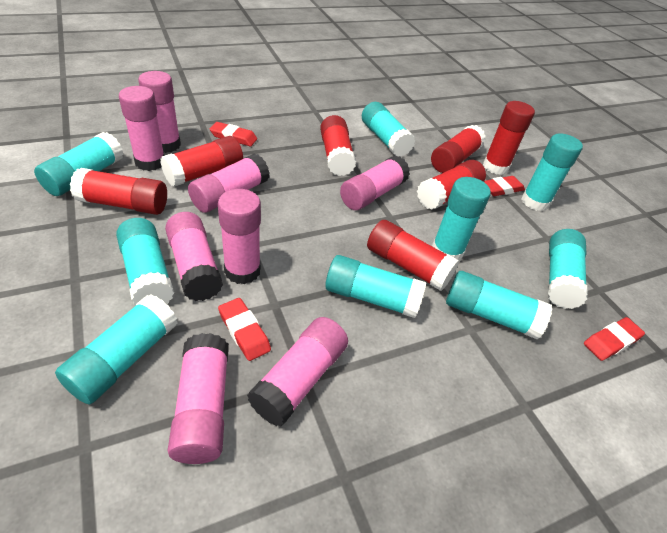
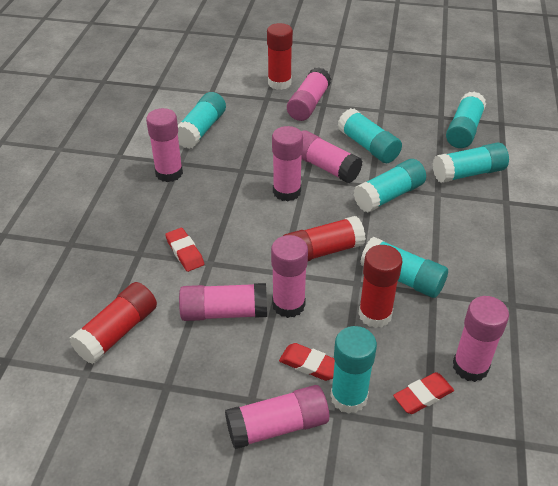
red eraser: [210,122,257,146] [218,298,271,361] [484,176,525,196] [584,317,645,361] = 4 -> [165,228,204,272] [279,343,335,381] [393,372,454,414] = 3
red glue stick: [70,168,167,215] [160,136,243,187] [320,115,356,176] [367,220,459,291] [417,160,486,210] [431,125,486,173] [483,101,535,175] = 7 -> [70,282,157,364] [267,23,293,90] [283,216,366,261] [358,245,402,328] = 4
turquoise glue stick: [34,132,123,196] [55,295,178,404] [116,218,174,305] [325,255,426,318] [362,102,416,157] [432,177,491,261] [446,271,552,339] [521,134,583,211] [548,229,588,309] = 9 -> [178,92,226,149] [331,326,377,414] [338,108,402,163] [353,159,426,213] [360,237,448,298] [433,142,509,183] [446,91,486,148] = 7

